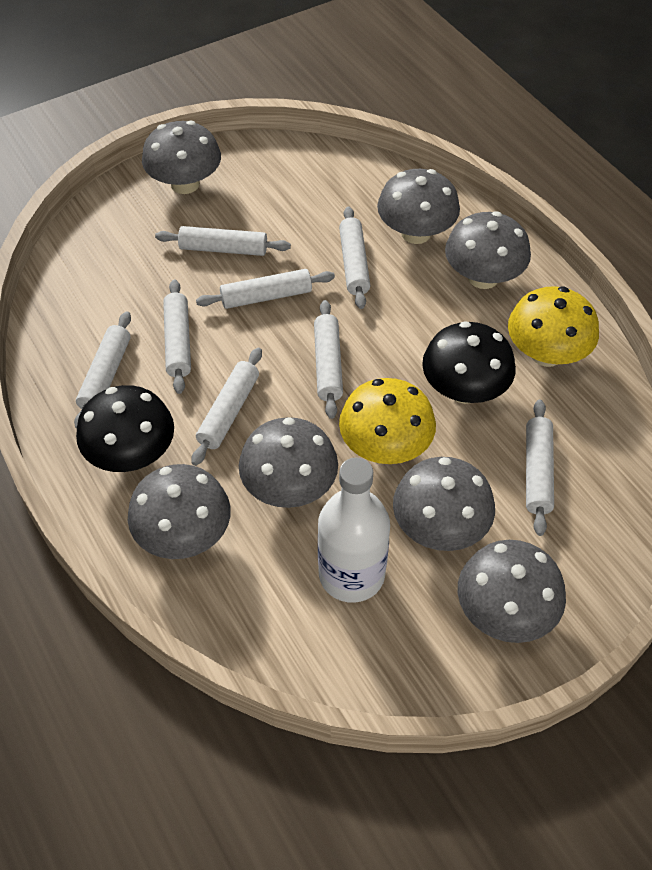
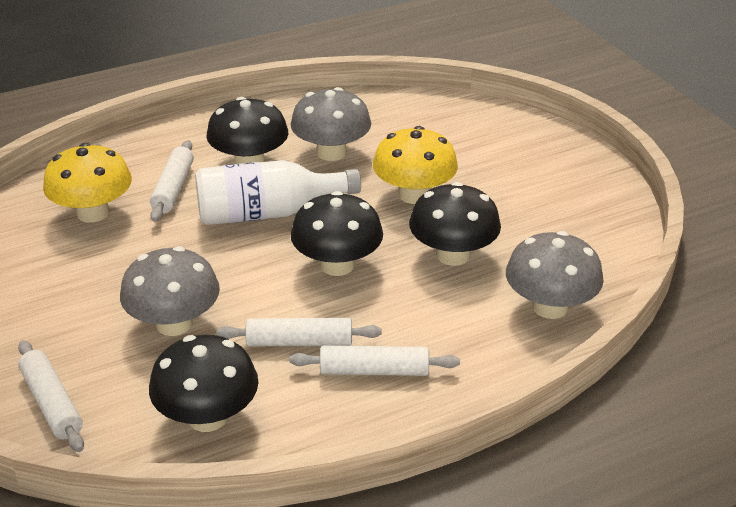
black mushroom: [76,385,174,472] [422,321,516,404] = 2 -> [149,335,258,432] [206,97,288,164] [291,191,383,276] [409,182,501,266] = 4
grey mushroom: [128,464,231,559] [142,121,221,194] [239,417,338,508] [377,169,460,244] [393,457,495,551] [445,211,531,289] [458,540,566,643] = 7 -> [120,246,220,336] [291,87,371,161] [506,231,604,319] = 3
white rolling pin: [74,311,131,429] [155,226,291,256] [163,279,191,394] [191,348,262,466] [196,269,335,309] [314,300,343,419] [339,207,370,309] [526,400,554,536] = 8 -> [18,340,84,452] [150,140,194,222] [216,318,382,346] [289,345,460,376] = 4

